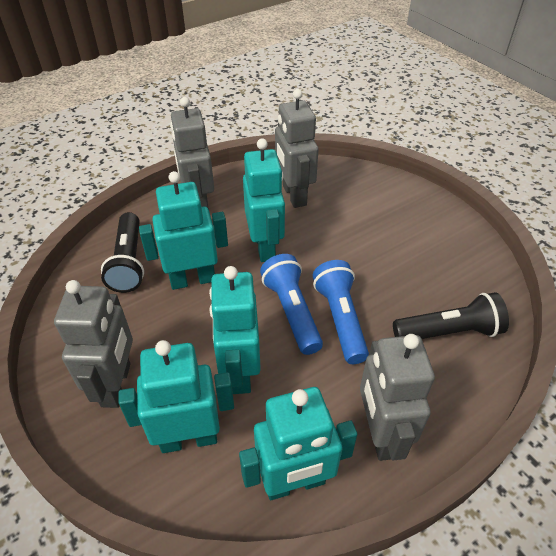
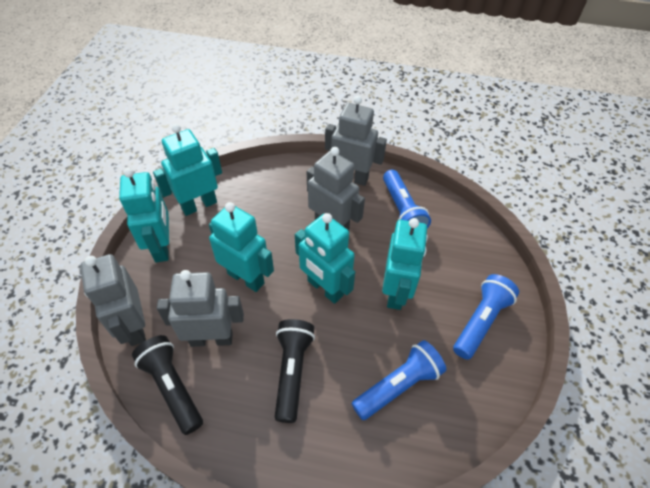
blue flashlight: [260,254,323,355] [313,260,369,364] = 2 -> [352,340,446,420] [383,170,431,229] [453,274,519,360] = 3

